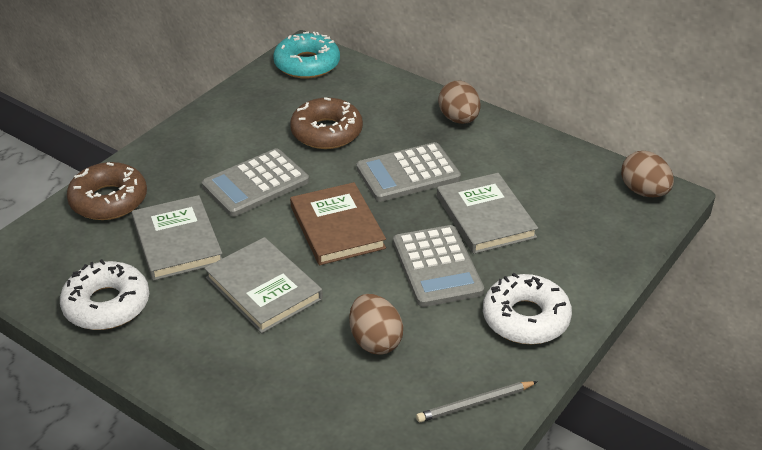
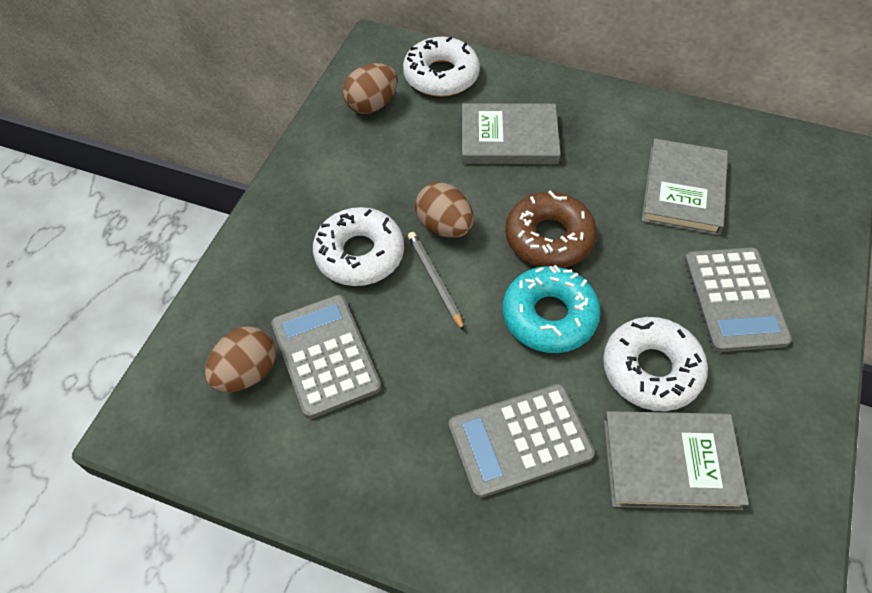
brown book: [290,182,386,265] = 1 -> none = 0
brown donut: [67,162,147,220] [290,97,363,149] = 2 -> [505,190,597,268] = 1
white donut: [60,259,149,330] [483,273,572,344] = 2 -> [313,207,404,286] [403,37,480,97] [603,317,708,411] = 3

